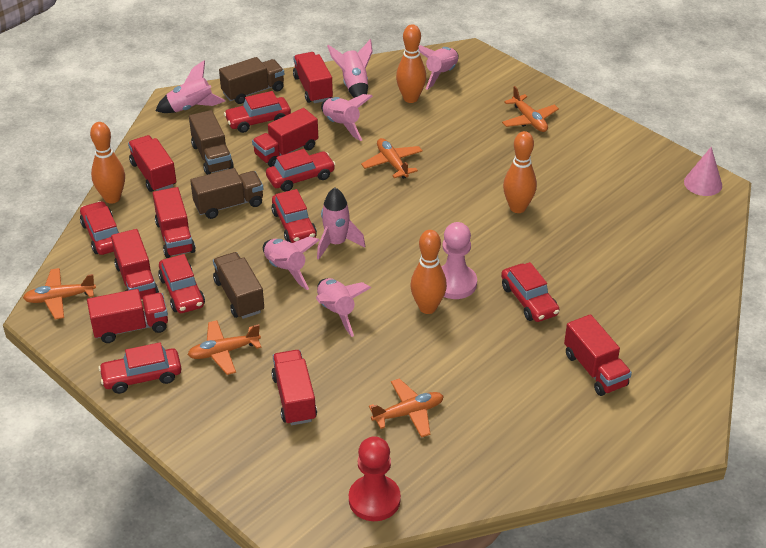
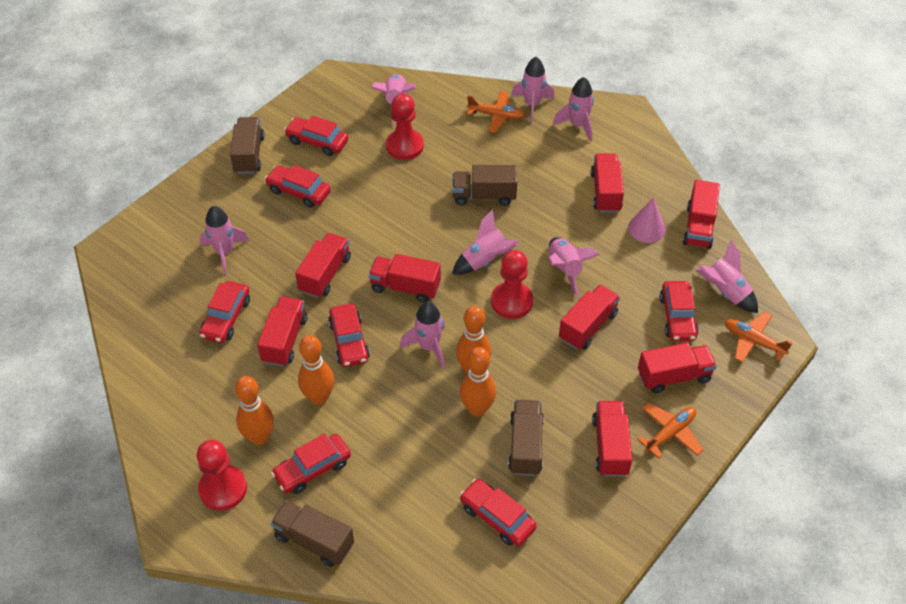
orange plane: [23,268,96,320] [188,320,261,375] [361,138,423,179] [369,378,444,438] [502,86,559,132] = 5 -> [467,91,525,133] [637,403,703,459] [725,311,792,363] = 3
pink pawn: [441,222,477,299] = 1 -> none = 0
pink rocket: [155,60,225,113] [263,237,319,290] [316,278,371,337] [317,188,365,260] [321,94,373,141] [327,39,373,98] [419,45,459,90] = 7 -> [200,206,249,274] [371,74,416,124] [400,302,445,369] [452,209,519,275] [511,57,554,122] [549,237,600,296] [553,77,594,142] [695,240,758,313] = 8
red pawn: [349,436,401,521] = 1 -> [197,440,247,510] [386,94,424,160] [491,250,533,319] = 3

